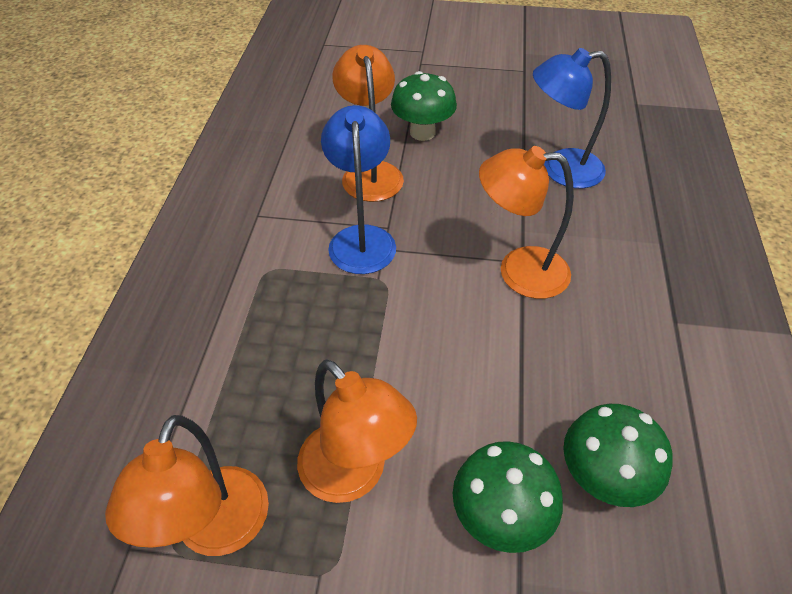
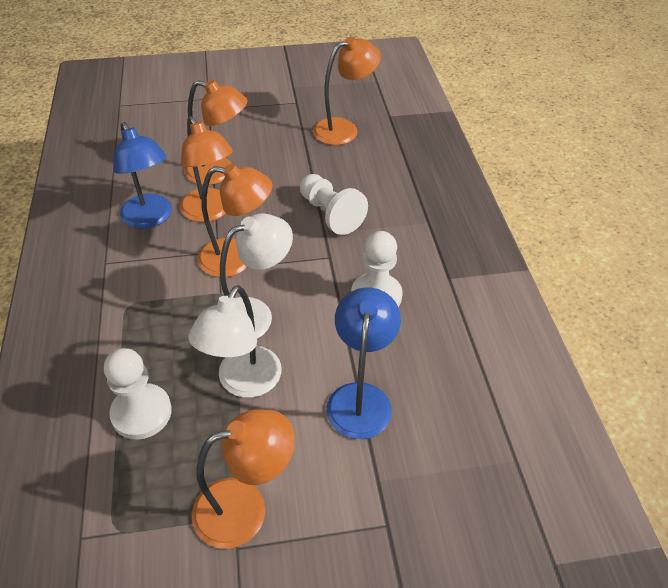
green mushroom: [391,71,457,141] [453,441,563,553] [563,404,673,507] = 3 -> none = 0
orange lamp: [105,415,269,556] [297,359,417,503] [332,45,404,202] [479,146,574,299] = 4 -> [180,116,233,222] [185,80,248,185] [192,409,295,549] [197,164,272,277] [313,36,381,145] = 5
white lamp: none = 0 -> [188,285,282,398] [220,213,293,339] = 2
white pawn: none = 0 -> [104,348,172,440] [300,174,368,235] [351,231,403,307] = 3

